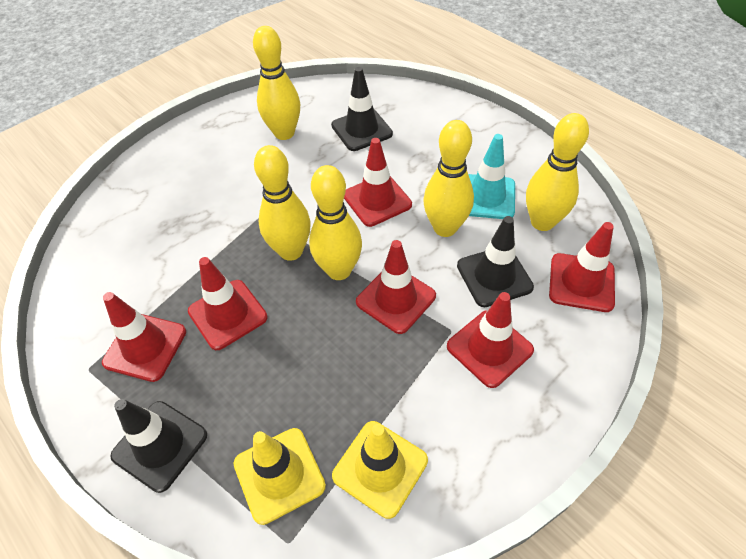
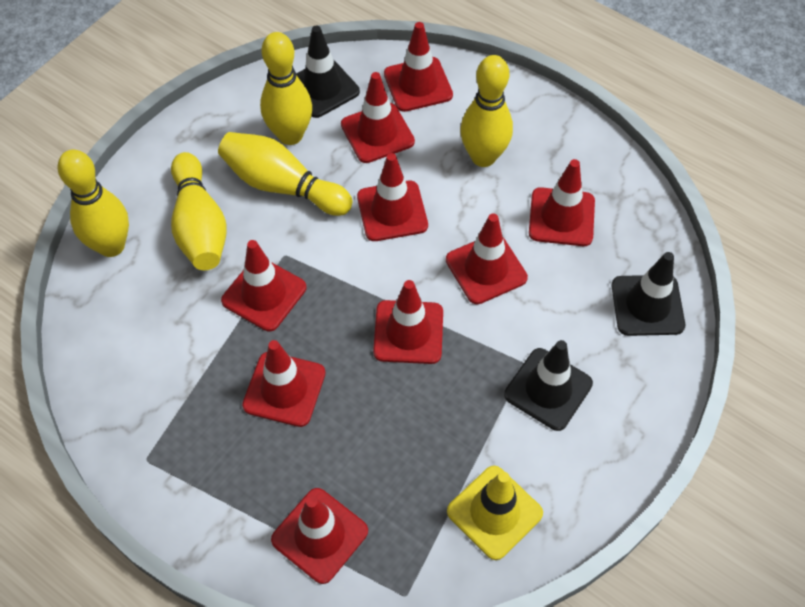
red traffic cone: [102,292,186,382] [188,257,268,350] [344,138,412,227] [356,240,436,334] [447,292,534,388] [549,222,615,312] = 6 -> [221,240,306,331] [242,340,326,427] [271,488,368,584] [341,72,415,163] [357,153,428,241] [373,280,443,364] [384,22,453,112] [446,213,528,304] [529,159,595,246] = 9
turquoise traffic cone: [468,134,515,219] = 1 -> none = 0
yellow traffic cone: [234,428,326,525] [332,421,428,519] = 2 -> [447,466,543,560] = 1

